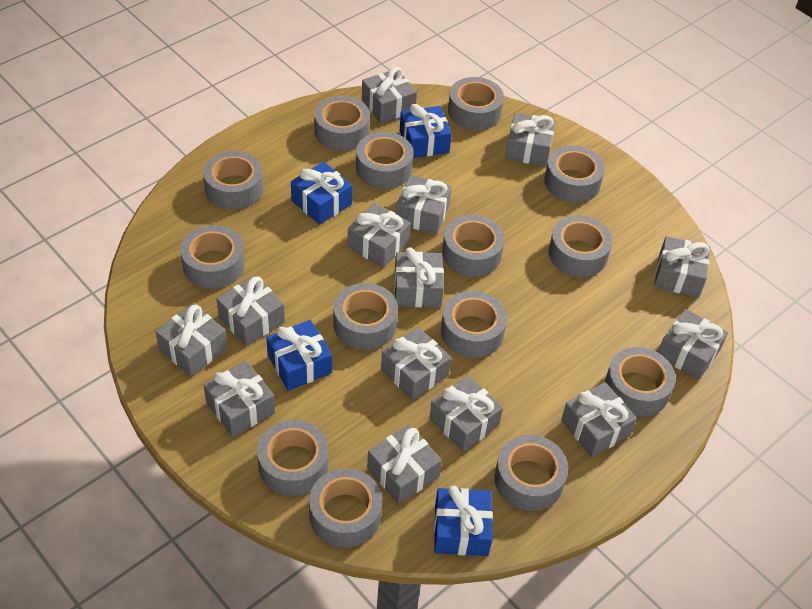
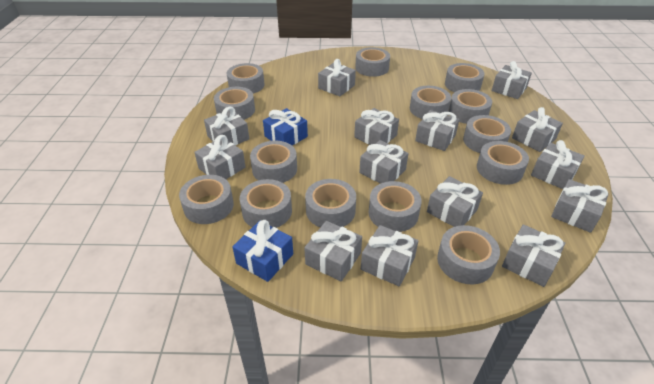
blue gift: [266,320,332,391] [291,162,353,225] [400,104,452,158] [434,486,493,556] = 4 -> [232,220,293,282] [263,108,308,145] = 2

